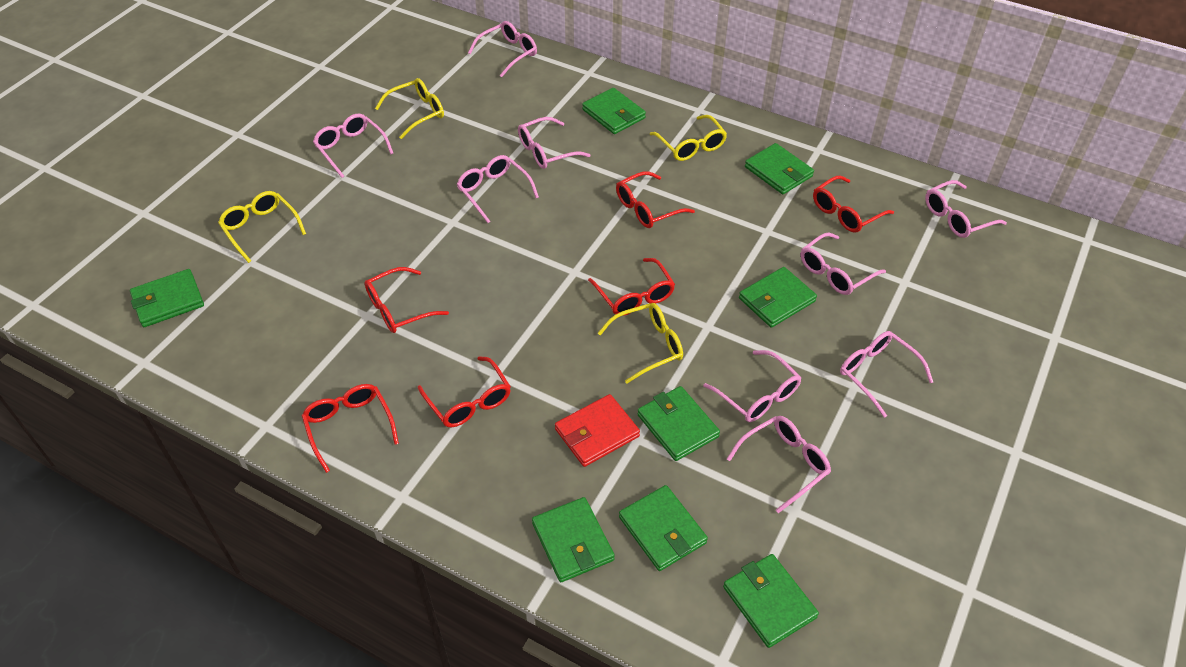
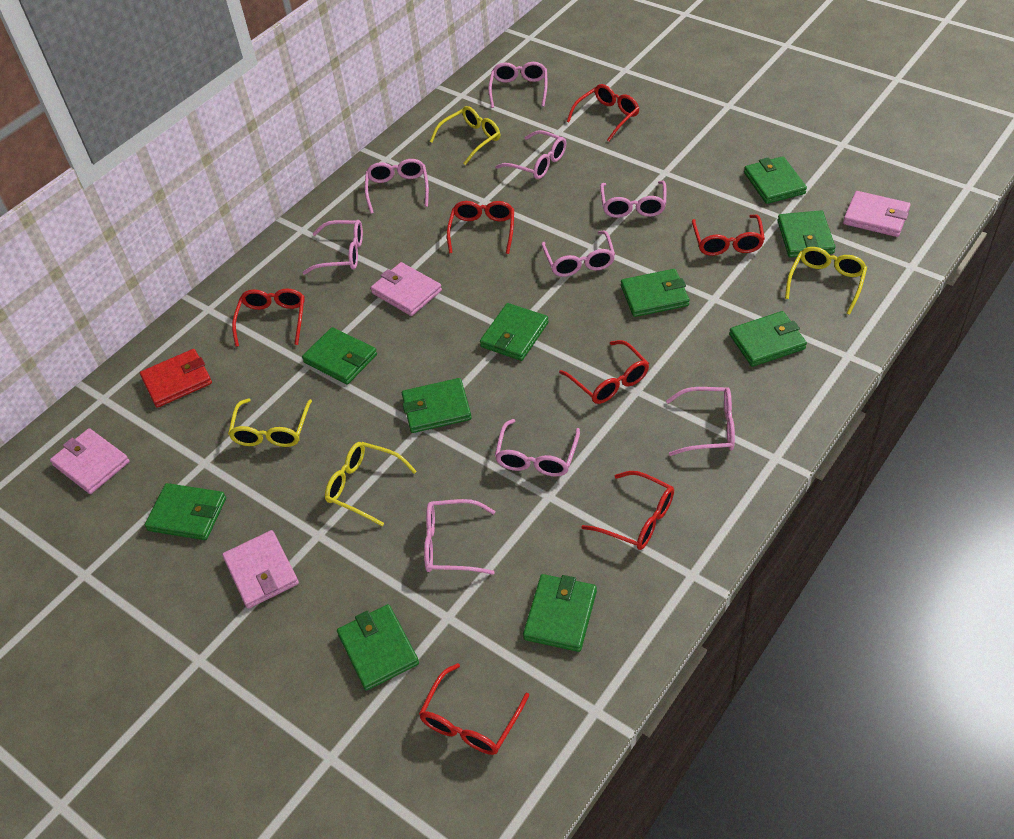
green wallet: [130,269,204,327] [532,497,615,582] [582,88,646,134] [619,485,708,571] [637,386,720,461] [723,554,819,648] [739,267,817,328] [745,143,814,194] = 8 -> [145,483,226,540] [302,327,377,384] [337,604,419,691] [402,378,472,433] [480,303,549,361] [523,574,597,652] [621,269,689,317] [729,311,807,367] [744,156,807,204] [777,210,835,258] = 10
pink wallet: none = 0 -> [50,428,130,494] [222,530,299,609] [371,262,442,316] [843,191,911,237] = 4
red glasses: [302,384,399,473] [364,267,449,333] [418,356,511,427] [588,258,675,316] [616,171,695,228] [813,176,894,232] = 6 -> [232,288,305,347] [419,663,529,755] [447,201,514,254] [559,340,649,404] [567,84,640,142] [581,471,674,550] [692,215,765,256] = 7

